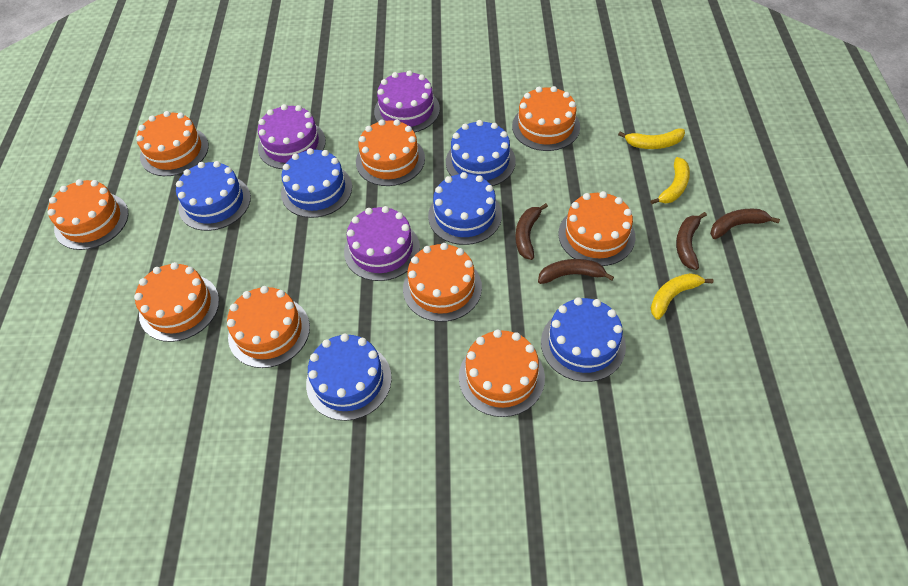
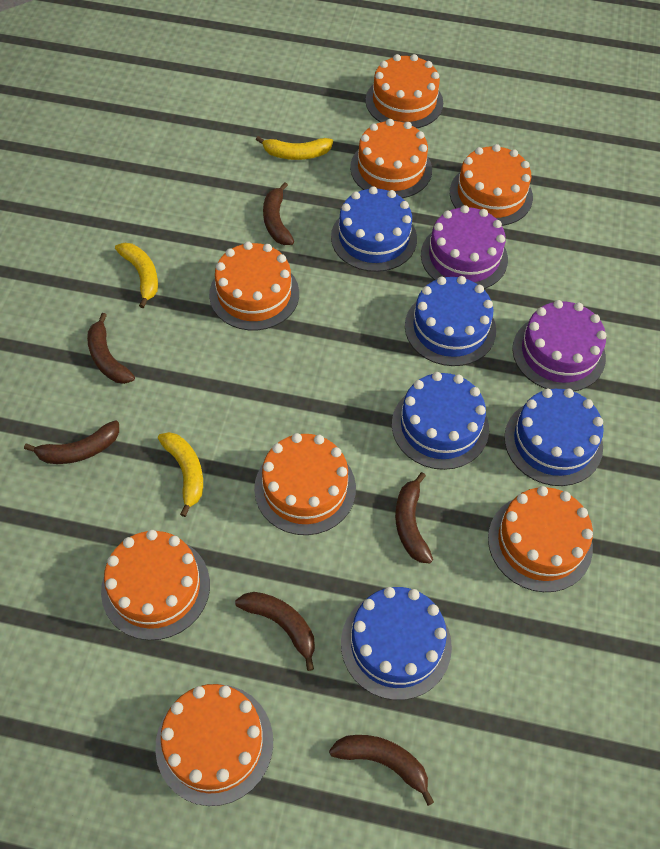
blue cake: [176,161,251,231] [281,148,352,218] [306,333,392,421] [428,172,502,245] [446,120,516,186] [541,297,626,382] = 6 -> [331,187,417,272] [341,587,452,700] [392,372,489,470] [405,276,496,366] [504,388,604,486] = 5
brown banana: [515,203,548,260] [538,259,614,284] [676,212,707,270] [710,209,780,239] = 4 -> [24,420,119,464] [87,313,135,384] [235,592,315,671] [263,182,294,245] [329,735,434,806] [395,472,433,564] = 6
orange cake: [48,179,128,250] [134,262,219,342] [136,111,209,176] [227,286,310,368] [356,119,425,186] [403,243,482,322] [459,330,545,417] [512,86,580,151] [558,191,635,266] = 9 -> [101,530,210,640] [155,684,273,806] [209,241,299,330] [254,433,356,535] [350,119,432,198] [366,54,443,128] [450,144,533,226] [488,486,593,592] = 8
purple cake: [258,104,326,169] [344,206,420,281] [374,70,440,133] = 3 -> [421,205,508,289] [512,300,606,392] = 2

